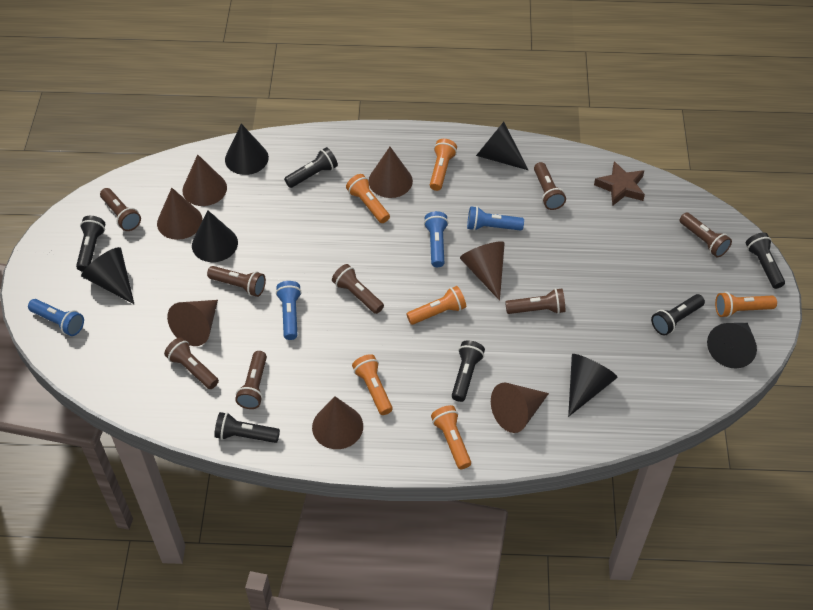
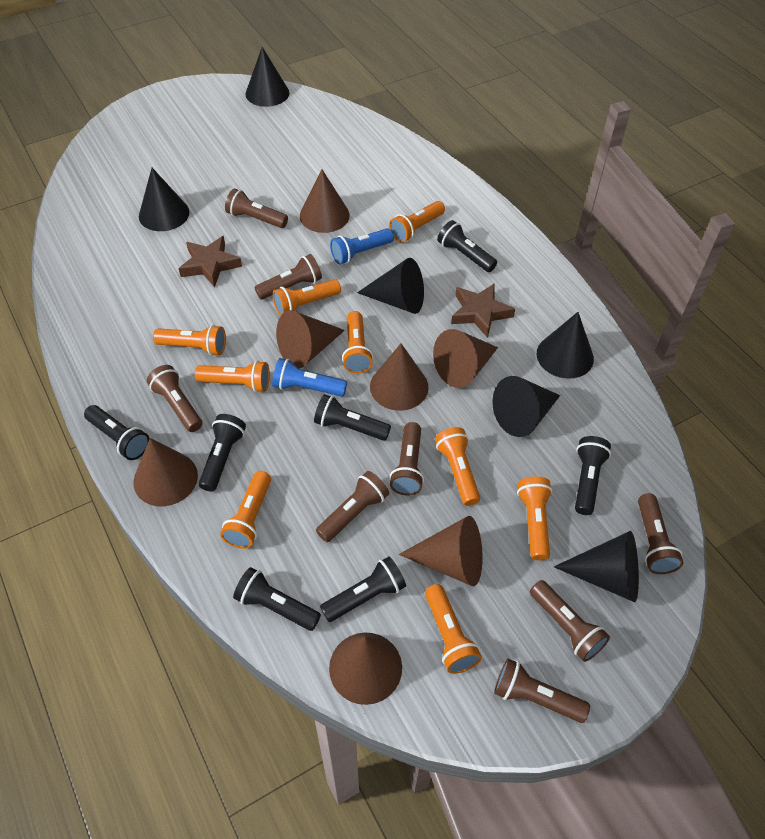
black flashlight: [76,216,105,272] [214,412,280,443] [284,147,338,188] [452,340,485,402] [651,294,705,336] [746,232,785,289] = 6 -> [84,405,150,460] [199,414,246,492] [233,567,321,631] [314,394,391,441] [320,556,406,622] [437,220,497,272] [575,436,611,515] = 7
blue flashlight: [28,299,84,336] [276,281,302,340] [424,211,448,267] [467,206,524,231] = 4 -> [272,358,347,397] [330,228,394,264] = 2
brown star: [594,161,645,206] = 1 -> [179,236,242,287] [451,283,515,338] = 2
orange flashlight: [346,174,390,223] [352,354,393,415] [406,286,466,325] [430,139,457,191] [431,405,471,469] [715,292,777,318] = 6 -> [153,325,226,356] [195,361,270,393] [220,471,271,549] [273,279,341,316] [342,311,373,374] [389,201,445,242] [425,584,482,674] [435,427,480,506] [517,477,553,560] = 9

